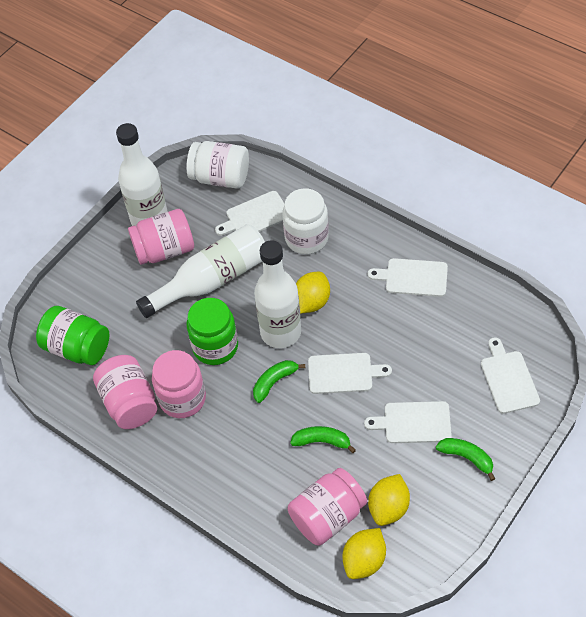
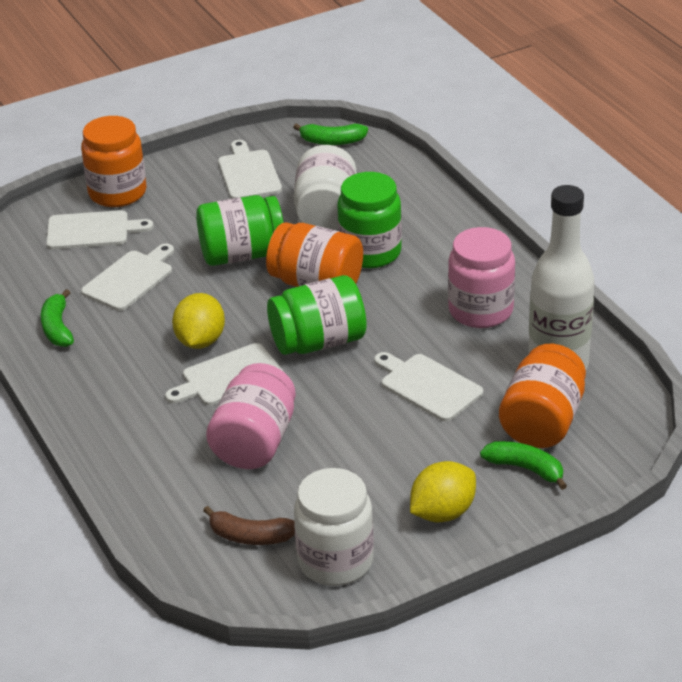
brown banana: none = 0 -> [203,506,295,545] = 1
green jar: [36,306,110,365] [187,298,238,365] = 2 -> [196,195,284,266] [267,275,367,355] [337,172,402,268] = 3
orange jar: none = 0 -> [81,116,147,207] [266,222,363,287] [499,344,586,448] = 3
pink jar: [93,355,157,429] [128,209,194,265] [152,350,206,418] [288,468,367,546] = 4 -> [206,363,296,469] [448,227,515,328] = 2
white bottle: [116,123,168,226] [136,224,265,318] [254,240,301,348] = 3 -> [528,185,595,370] = 1
yellow lemon: [296,272,330,313] [342,528,386,579] [368,474,410,526] = 3 -> [172,293,225,349] [410,461,476,522] = 2

